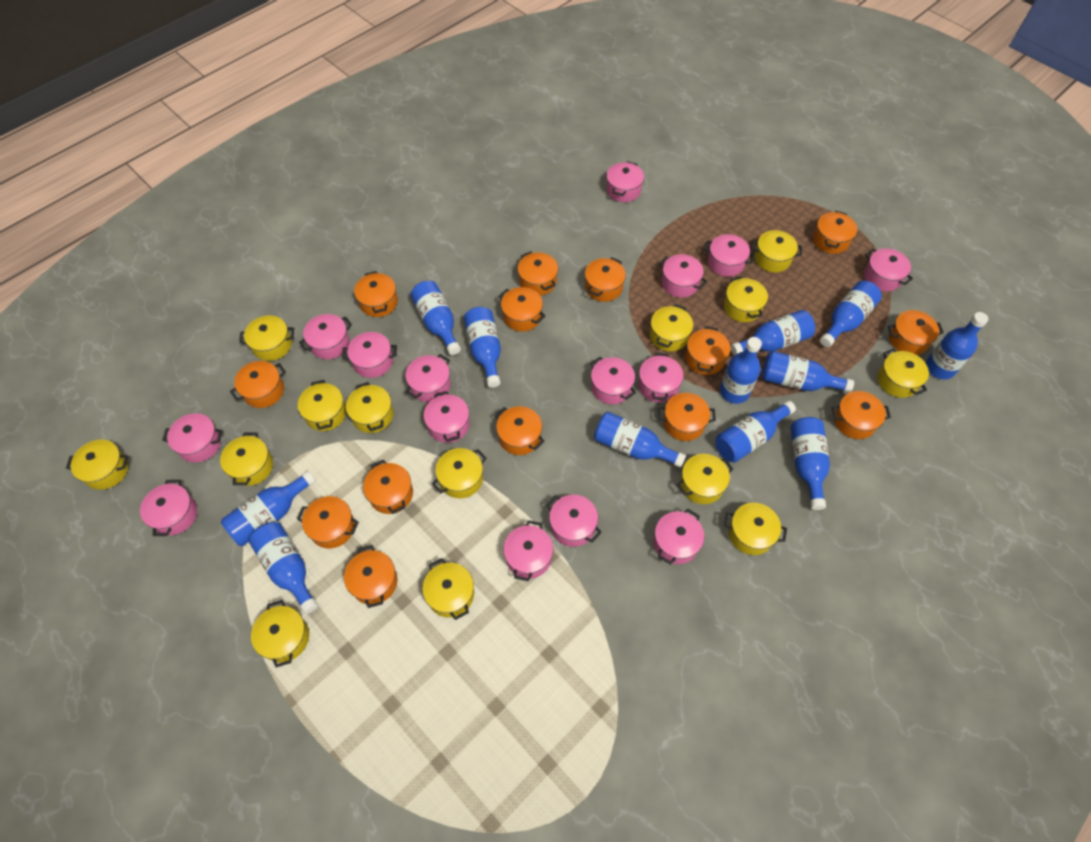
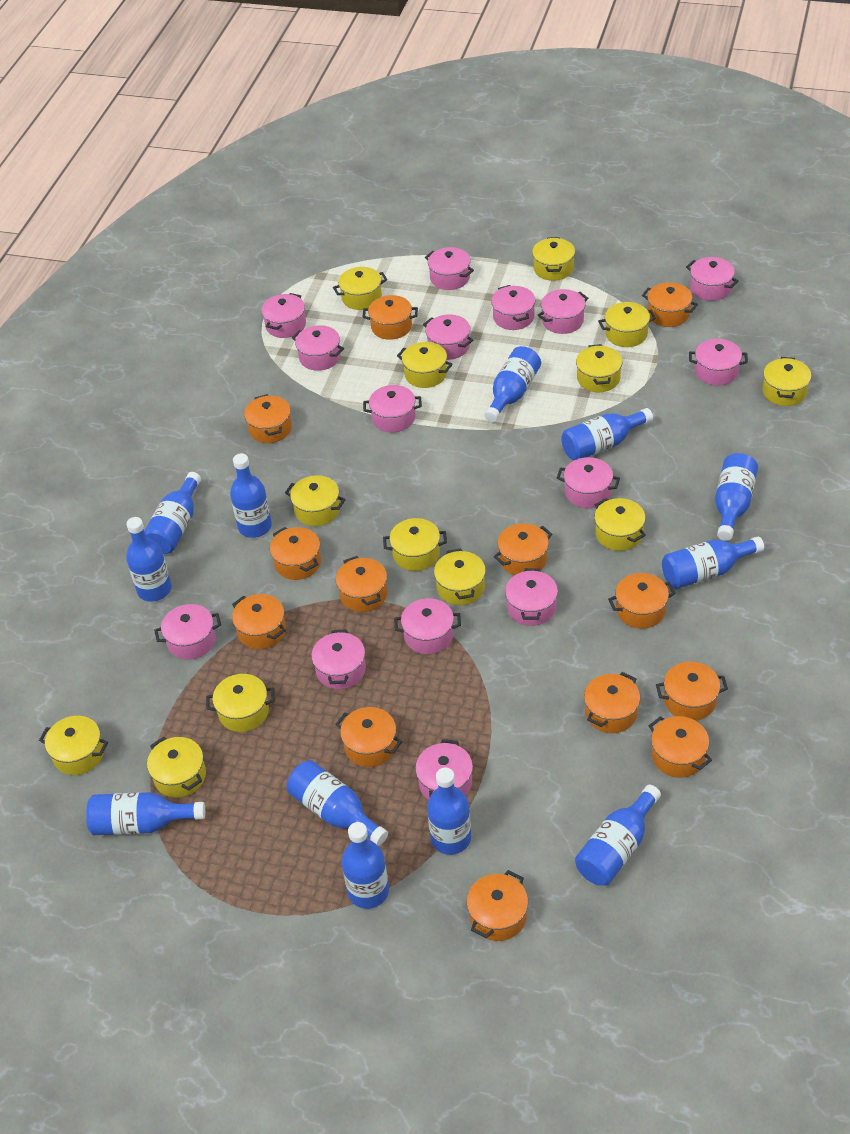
orange pot: [230,361,286,408] [297,496,359,548] [344,545,398,608] [354,271,398,317] [363,460,413,514] [495,406,545,455] [499,287,545,332] [518,251,558,296] [585,257,626,302] [658,393,716,441] [685,326,730,375] [813,211,857,254] [832,391,891,439] [888,310,944,355] = 14 -> [232,594,286,649] [244,394,292,443] [270,527,321,580] [335,707,402,767] [336,556,388,612] [363,295,418,340] [467,870,528,941] [494,523,552,575] [584,672,640,733] [608,573,676,629] [642,282,698,327] [648,716,712,778] [656,662,728,721] = 13
yellow pot: [66,440,129,490] [220,433,273,486] [239,316,294,361] [251,600,309,668] [298,380,346,431] [346,382,393,433] [422,558,474,620] [432,448,487,498] [650,304,693,351] [677,454,733,504] [724,276,768,322] [724,503,787,555] [752,230,802,272] [878,348,929,398] = 14 -> [39,716,108,775] [147,737,206,798] [206,674,275,732] [285,475,346,526] [333,267,387,310] [383,518,447,571] [397,342,453,388] [434,548,486,605] [532,237,575,281] [576,344,622,392] [594,498,646,551] [598,302,656,347] [763,357,811,406] = 13

